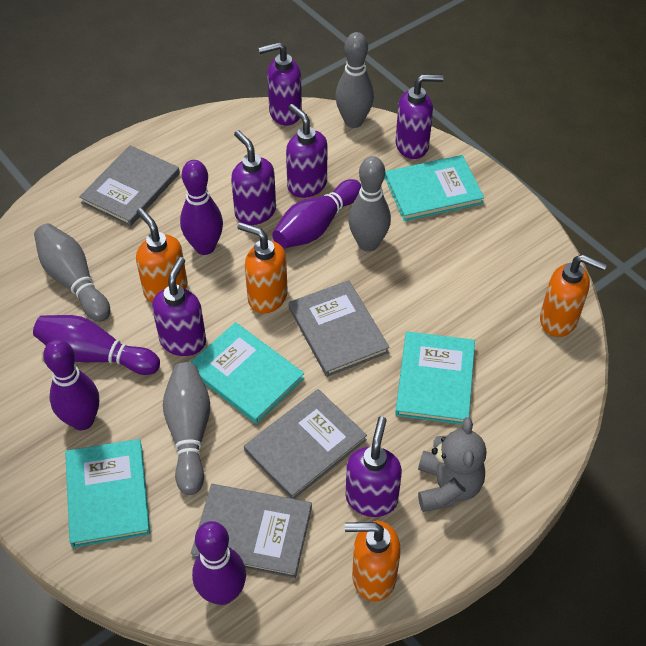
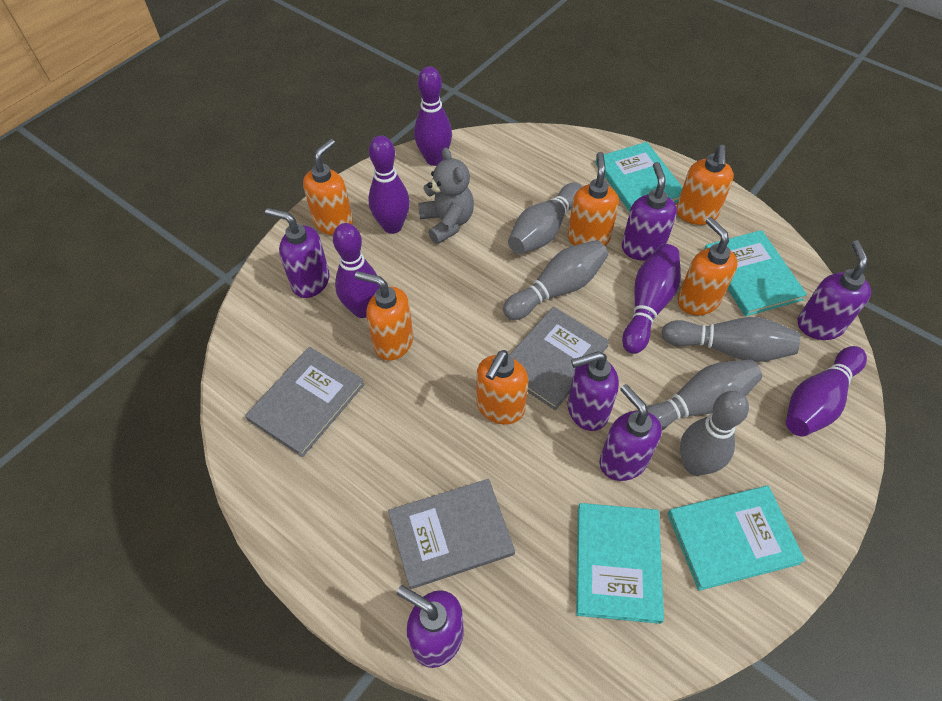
grey book: [79,145,180,227] [191,484,312,578] [244,389,367,499] [288,280,390,377] = 4 -> [245,347,365,457] [388,479,515,589] [509,307,610,410] = 3
grey bowling pin: [34,223,110,322] [163,362,210,495] [335,32,374,128] [348,156,391,252] = 4 -> [503,240,608,320] [508,183,582,254] [647,359,762,430] [662,317,800,362] [680,391,749,476] = 5
orange soap dispenser: [136,208,188,302] [238,222,288,314] [345,521,401,602] [540,254,607,337] = 4 -> [303,139,353,235] [355,271,413,361] [477,350,528,424] [568,152,619,246] [677,145,734,225] [678,217,738,315] = 6

